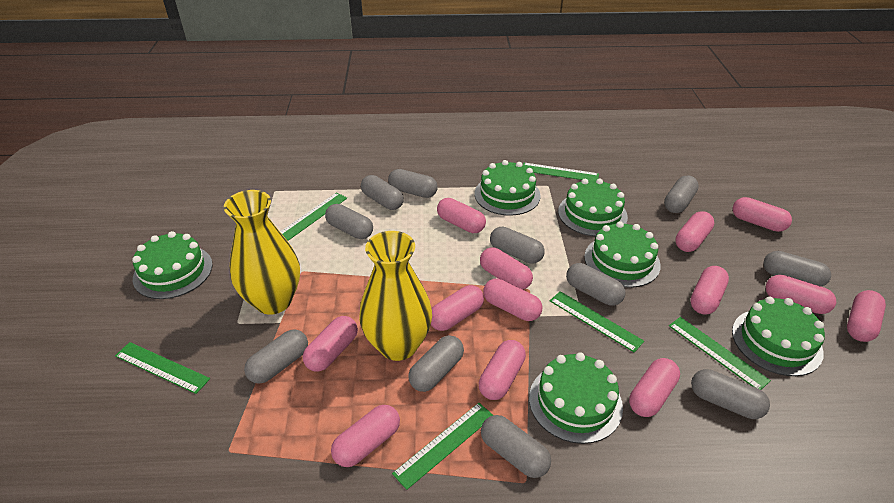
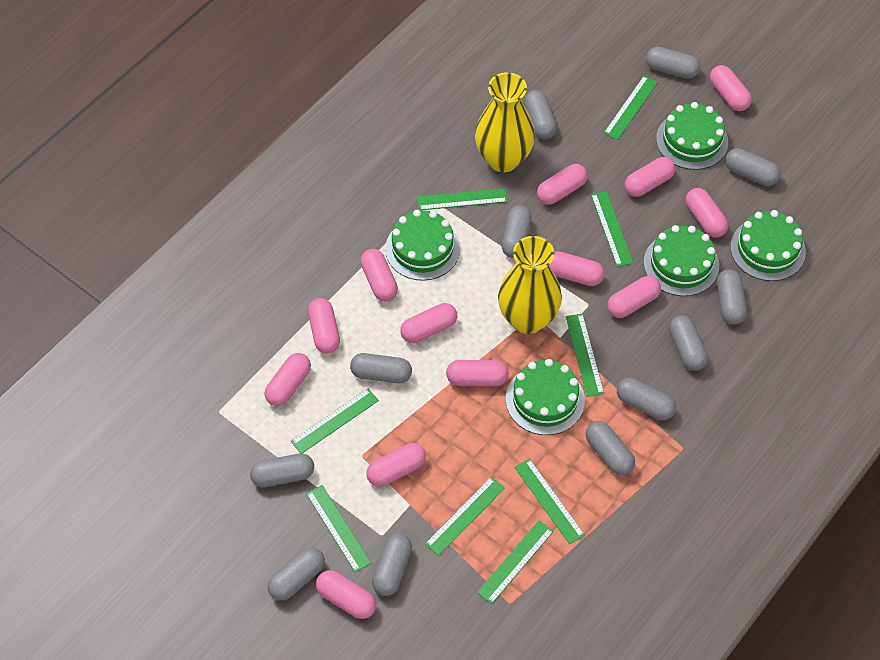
green cake: [132,231,213,299] [475,160,541,216] [529,352,623,444] [558,179,628,236] [584,221,661,288] [732,297,825,376] = 6 -> [385,210,460,281] [506,359,585,435] [644,225,719,296] [656,102,728,170] [730,210,806,281] = 5
green ruler: [115,342,210,394] [280,192,347,241] [392,403,494,490] [523,163,599,180] [550,291,644,353] [669,317,771,390] = 6 -> [291,388,379,453] [306,485,371,572] [417,188,508,210] [425,477,505,556] [477,520,554,604] [514,459,585,544] [566,314,604,397] [591,191,633,267] [604,76,658,140] = 9
grey capsule: [244,329,308,384] [325,204,373,239] [361,175,404,210] [388,169,438,198] [408,335,464,392] [481,415,551,478] [490,227,545,264] [566,263,626,306] [664,175,699,213] [691,369,770,419] [763,251,831,287] = 11 -> [250,453,314,487] [268,547,325,601] [350,353,412,383] [372,533,412,596] [502,205,532,258] [524,90,557,139] [586,421,635,475] [617,378,676,420] [646,47,701,78] [669,315,708,371] [717,269,747,325] [725,148,781,186] = 12

